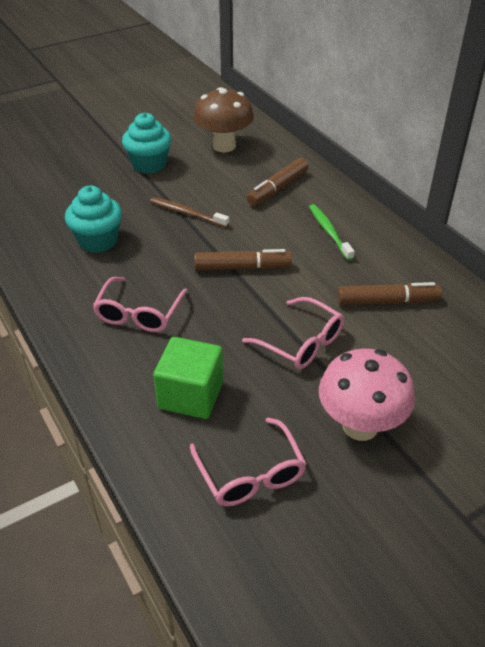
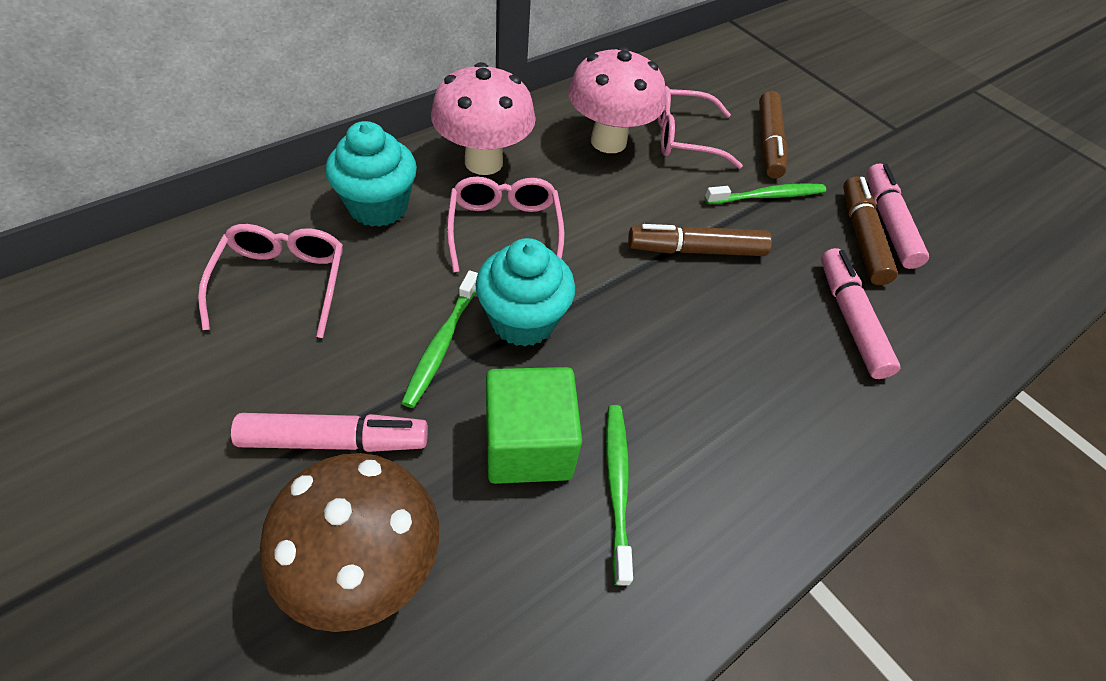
brown toothbrush: [150,197,229,227] = 1 -> none = 0
green toothbrush: [309,204,355,261] = 1 -> [402,270,478,408] [606,405,633,586] [705,183,826,204] = 3
pink marker: none = 0 -> [231,413,428,452] [821,248,900,379] [866,163,929,269] = 3
pink mushroom: [319,348,415,441] = 1 -> [431,62,536,175] [568,46,666,153] = 2

